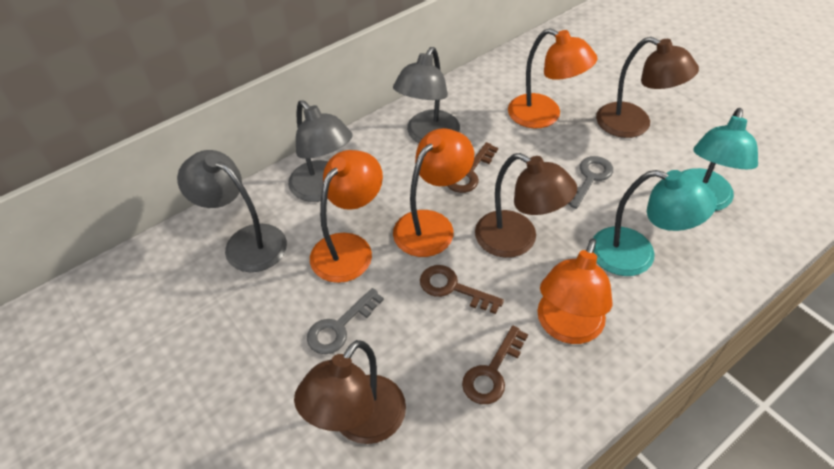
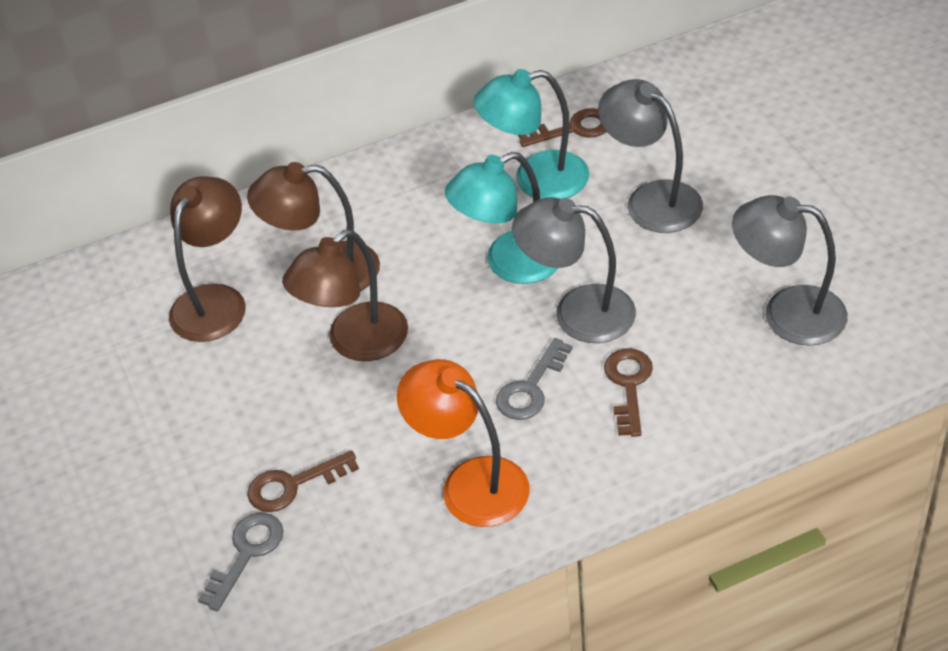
orange lamp: [310,150,383,283] [393,128,474,257] [508,28,598,129] [537,238,612,344] = 4 -> [397,359,530,527] = 1

